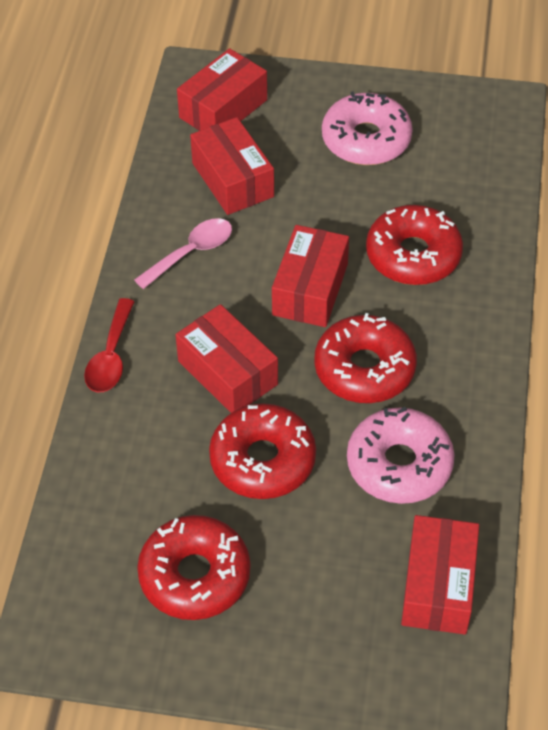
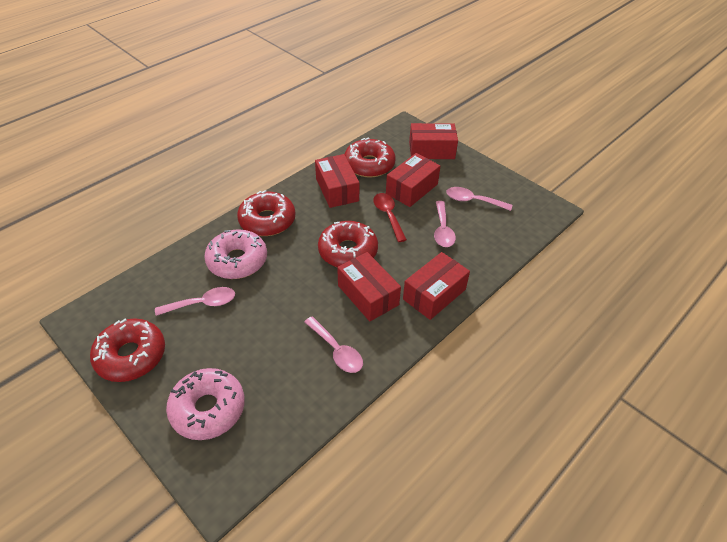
pink spoon: [134,218,232,289] = 1 -> [155,287,235,316] [304,316,363,373] [434,201,456,247] [447,187,512,211] = 4

